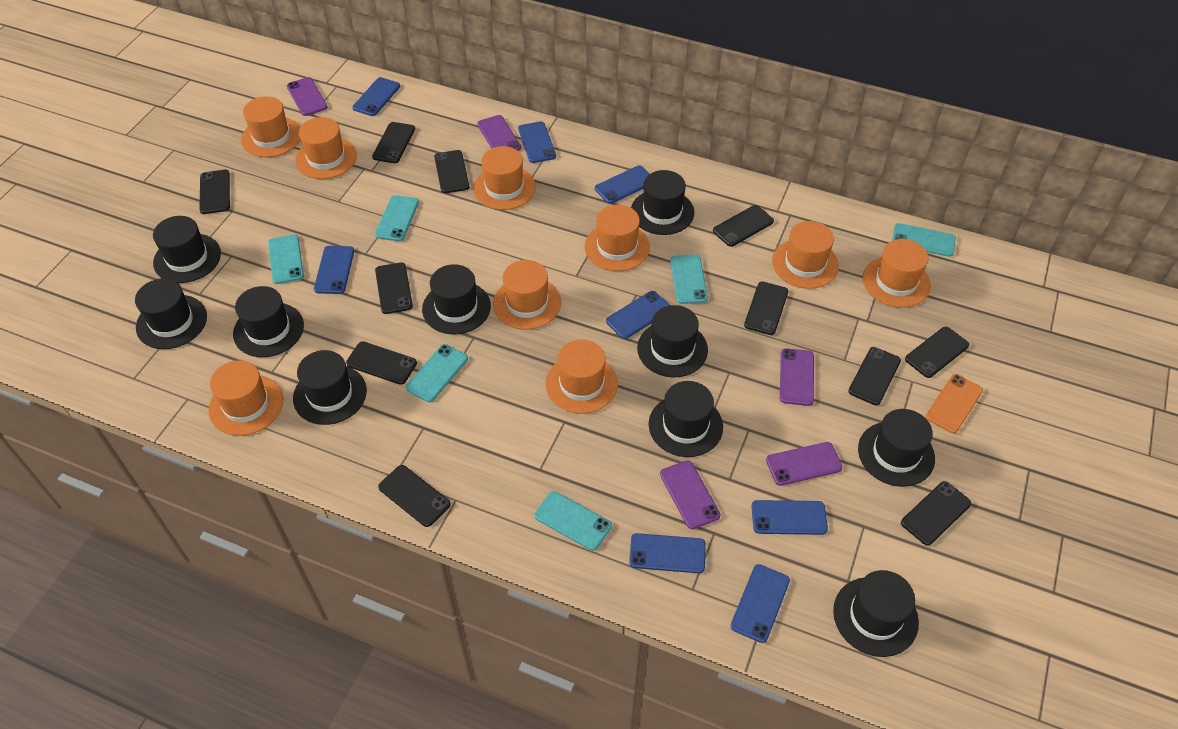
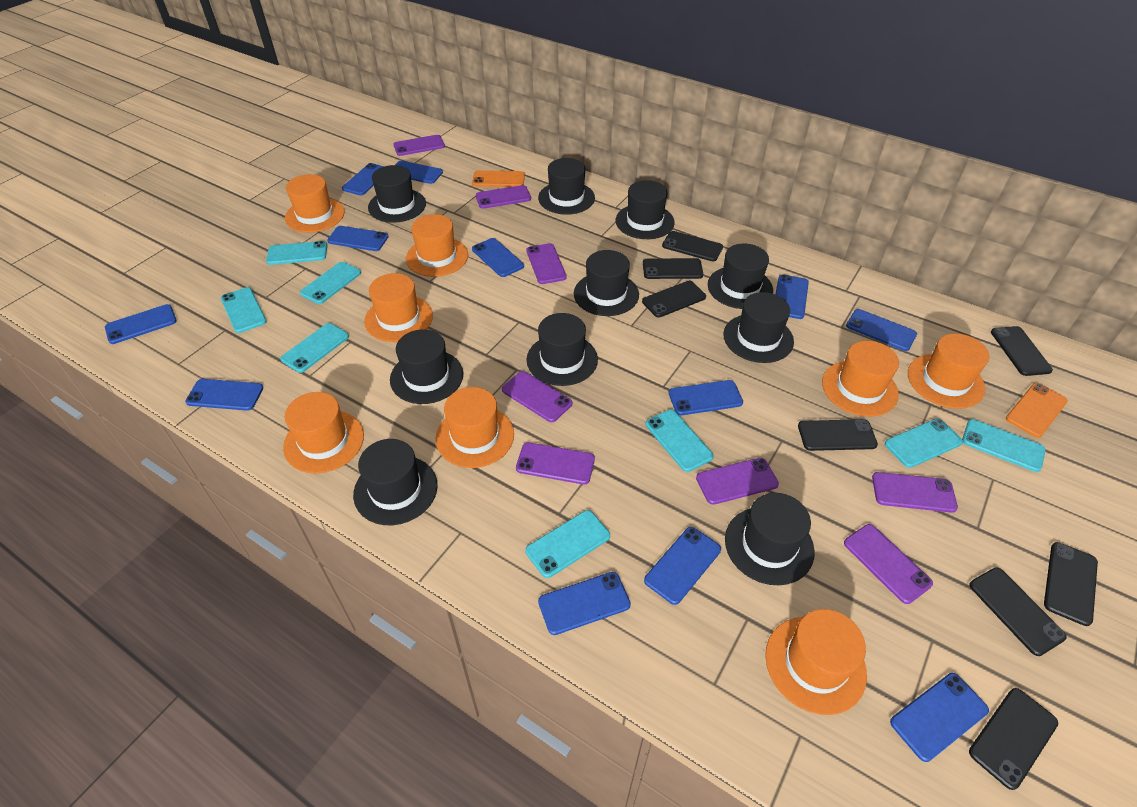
black phone: [199,170,230,214] [346,341,417,385] [372,122,415,163] [375,262,413,314] [378,465,451,527] [434,150,469,193] [713,205,774,247] [744,282,788,335] [848,347,901,405] [901,481,971,546] [905,327,969,378] = 11 -> [642,281,706,317] [643,258,703,279] [662,231,723,261] [798,419,878,451] [969,568,1067,656] [969,688,1058,790] [991,326,1053,376] [1044,542,1098,626] = 8
blue phone: [314,246,354,294] [352,77,400,116] [518,121,556,163] [595,165,650,204] [606,291,670,339] [629,533,706,573] [731,564,790,643] [751,500,828,535] = 8 -> [105,304,177,344] [185,379,263,411] [327,226,388,251] [342,163,385,195] [395,161,443,184] [472,238,524,277] [538,572,631,635] [644,527,721,605] [669,380,743,415] [776,274,809,319] [846,309,917,351] [890,673,989,762] = 12
orange hat: [208,360,283,436] [241,96,300,157] [295,117,357,179] [473,146,536,210] [493,260,561,330] [546,340,618,414] [585,204,650,271] [772,221,839,289] [862,239,931,308] = 9 -> [283,392,364,473] [285,174,345,233] [364,273,433,342] [406,214,468,277] [436,387,514,468] [765,609,867,715] [822,341,899,417] [908,333,989,409] = 8
orange phone: [925,374,983,434] = 1 -> [472,170,525,187] [1006,383,1068,438] = 2
purple phone: [287,77,328,116] [477,115,521,151] [660,460,720,529] [766,442,842,486] [780,348,814,406] = 5 -> [393,135,445,156] [476,185,531,209] [502,371,572,422] [516,442,595,485] [526,243,567,284] [696,458,779,505] [844,524,933,604] [872,472,958,513] = 8
turquoise phone: [268,234,304,284] [375,195,419,241] [406,344,468,402] [534,491,612,551] [670,254,708,304] [892,223,956,257] = 6 -> [221,287,267,333] [266,241,327,265] [280,323,349,373] [300,262,361,304] [525,510,610,578] [645,409,714,472] [885,418,963,468] [962,419,1046,472] = 8

